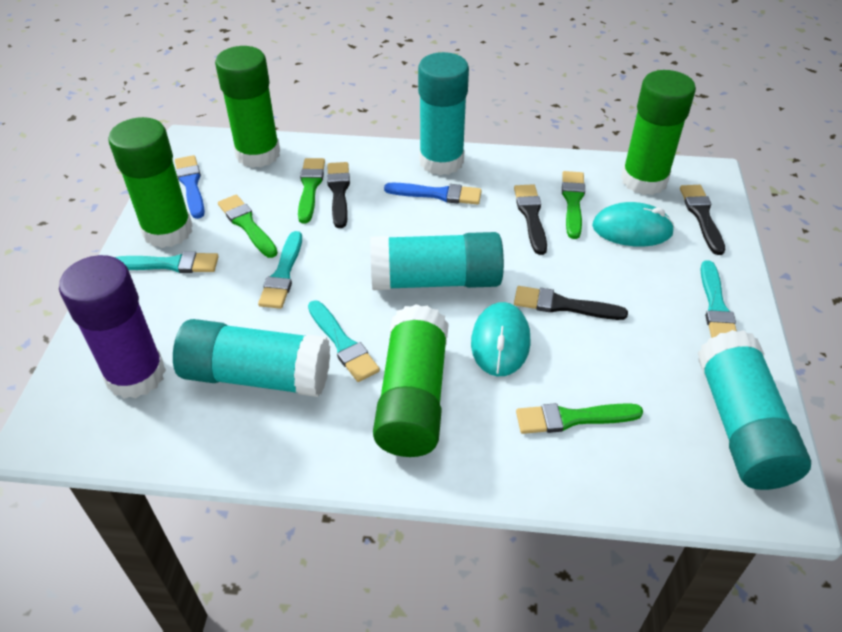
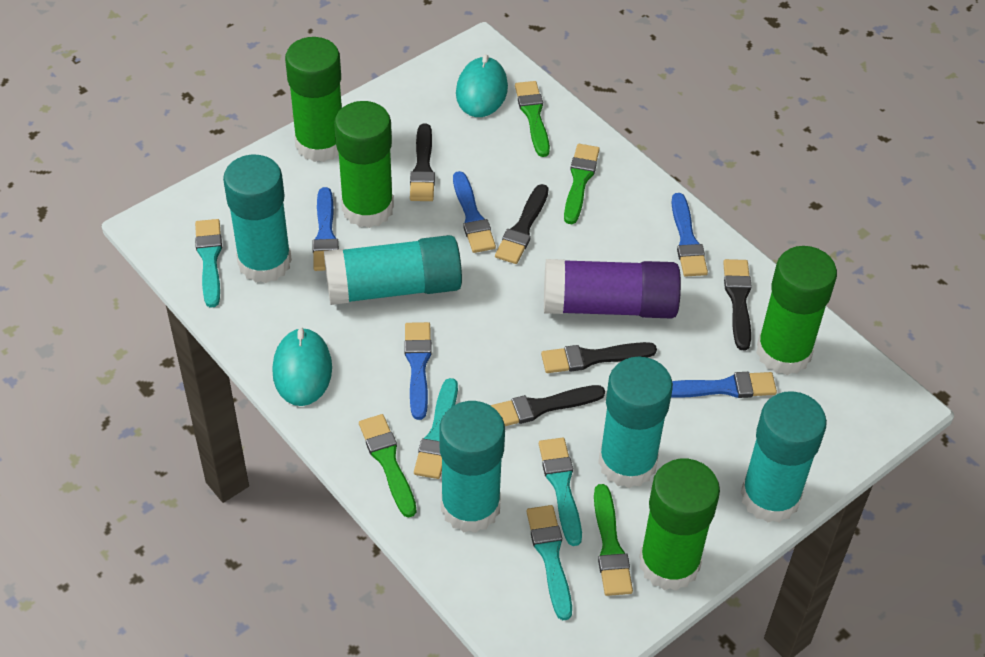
black brush: [327,162,350,228] [514,184,547,255] [514,286,628,320] [680,185,725,255] = 4 -> [410,123,435,201] [490,385,605,426] [495,184,549,264] [541,342,657,373] [723,259,752,350] = 5
blue brush: [175,155,205,219] [384,183,482,204] = 2 -> [313,187,339,271] [404,322,432,420] [453,171,496,253] [671,193,708,277] [671,372,777,398] = 5
turquoise glue stick: [173,319,330,397] [370,232,504,290] [418,52,469,175] [698,330,811,490] = 4 -> [223,155,292,283] [324,235,462,305] [439,401,505,533] [598,357,673,488] [740,391,827,523] = 5

